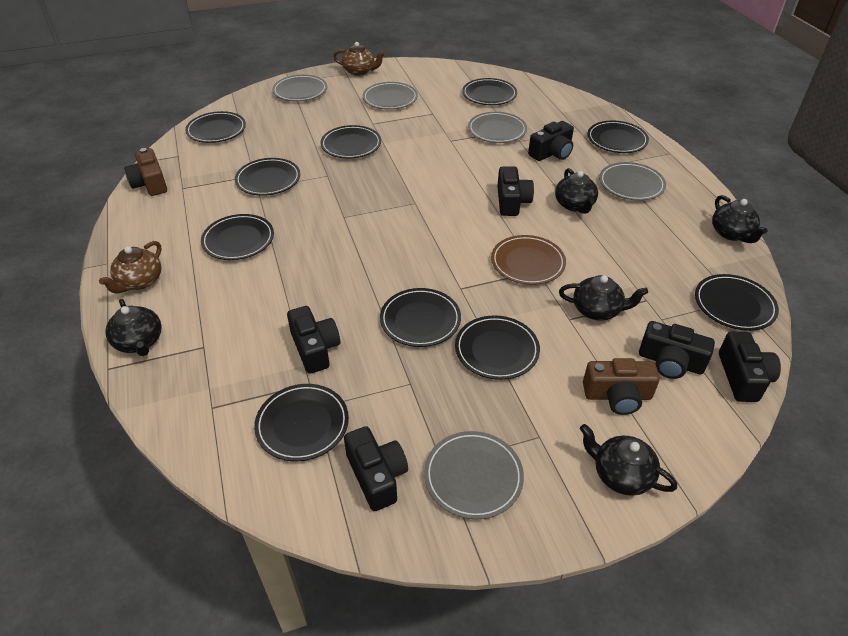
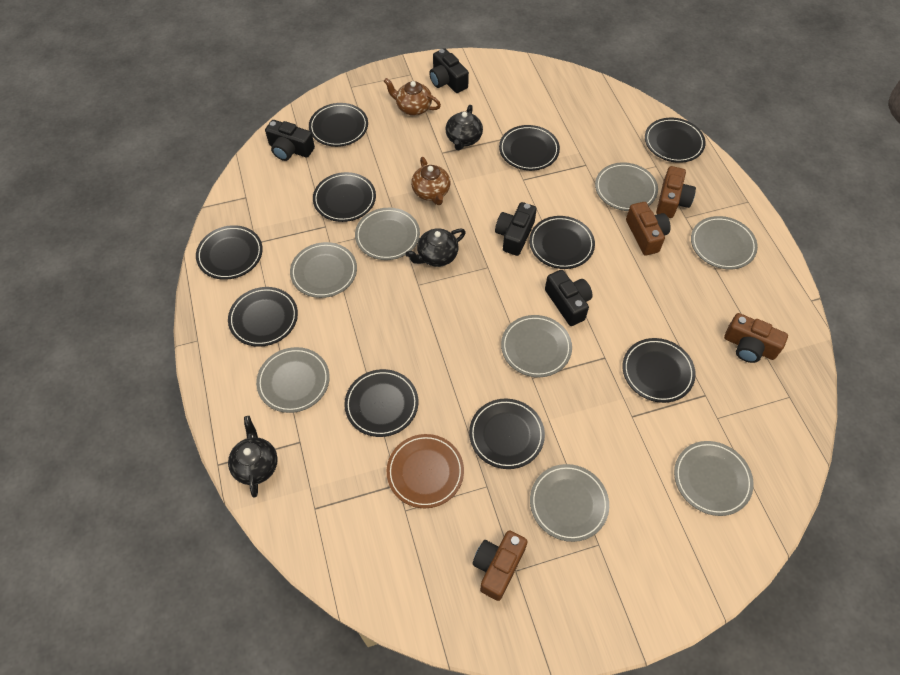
black camera: [287,306,340,374] [344,426,408,511] [497,166,534,216] [528,121,574,161] [639,321,715,379] [719,332,781,402] = 6 -> [265,120,315,161] [429,48,469,93] [495,202,537,256] [545,270,593,326] = 4
black teapot: [105,299,162,356] [555,168,598,214] [559,275,648,321] [580,424,677,496] [712,195,768,243] = 5 -> [228,416,278,497] [406,228,466,267] [446,105,483,150] = 3
brown camera: [124,148,167,196] [583,358,660,415] = 2 -> [472,530,528,601] [626,202,671,255] [656,166,696,218] [724,313,788,363] = 4
grey plate: [272,75,327,101] [362,82,418,110] [424,431,524,519] [468,112,527,143] [599,162,666,201] = 5 -> [256,347,330,413] [290,242,357,298] [355,208,420,260] [501,315,572,377] [530,464,609,542] [595,162,658,211] [674,441,754,516] [691,216,758,269] = 8

